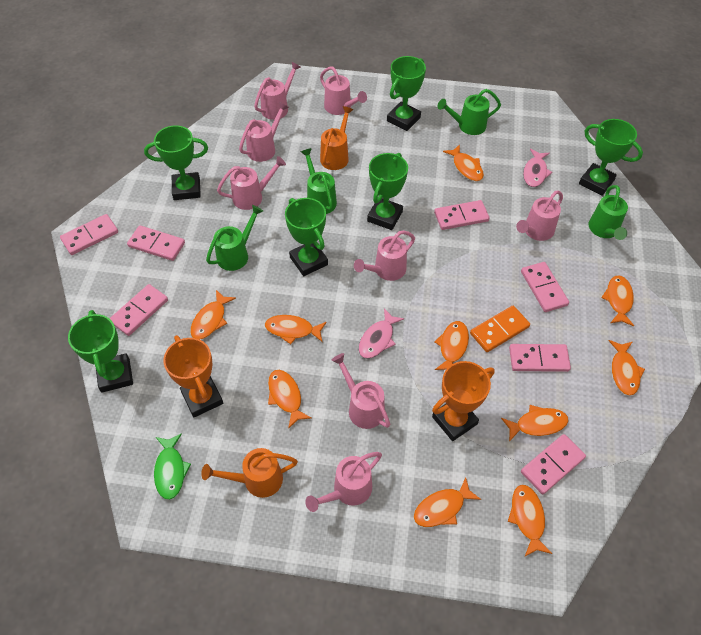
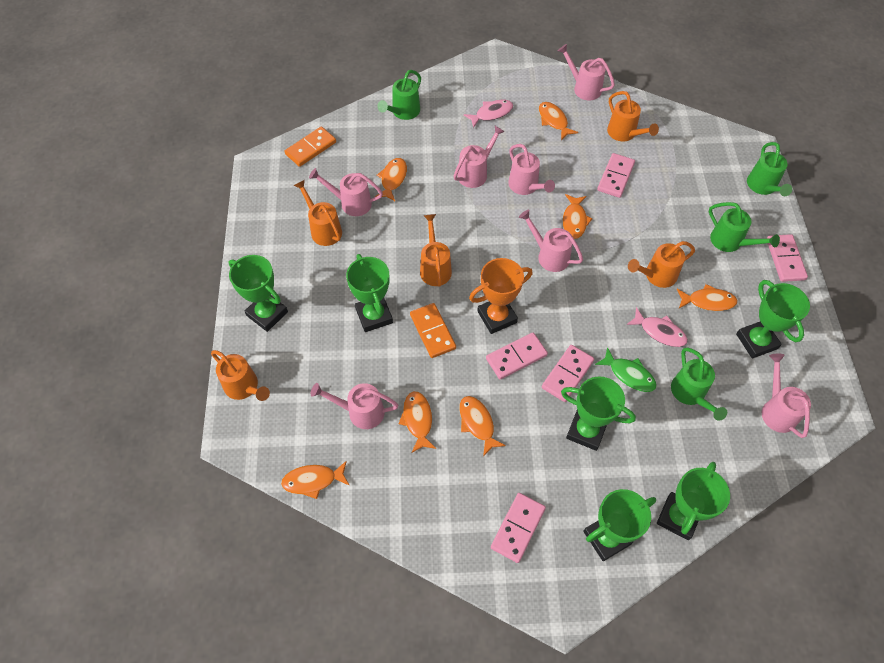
orange domino: [470,306,530,352] = 1 -> [285,127,336,167] [410,303,456,358] = 2
orange fish: [190,290,236,340] [265,315,327,344] [268,370,312,429] [414,477,481,527] [434,321,469,370] [443,144,484,181] [501,405,569,442] [508,485,552,556] [601,275,634,326] [608,340,645,396] = 10 -> [281,461,350,499] [375,158,407,201] [399,391,437,453] [459,396,506,457] [539,102,578,140] [563,194,593,239] [677,284,738,311] = 7
orange trophy: [163,335,223,418] [432,361,495,441] = 2 -> [469,258,533,334] = 1
orange watering can: [201,448,298,498] [320,106,354,170] = 2 -> [211,350,270,401] [294,180,342,246] [420,214,452,287] [607,91,659,141] [628,241,695,288] = 5
pink domino: [60,214,118,255] [109,284,168,336] [127,225,185,261] [434,200,490,230] [509,344,571,372] [521,262,569,312] [521,434,586,494] = 7 -> [486,333,548,379] [491,493,546,563] [542,345,594,402] [597,153,635,198] [767,234,808,282] = 5
pink watering can: [217,156,286,210] [239,102,289,162] [254,62,301,120] [305,452,382,512] [320,66,367,115] [331,353,390,429] [354,231,415,281] [516,190,563,241] = 8 -> [309,168,383,216] [311,383,398,429] [454,126,505,188] [508,144,555,195] [519,210,583,272] [558,44,615,101] [762,353,811,438] = 7

